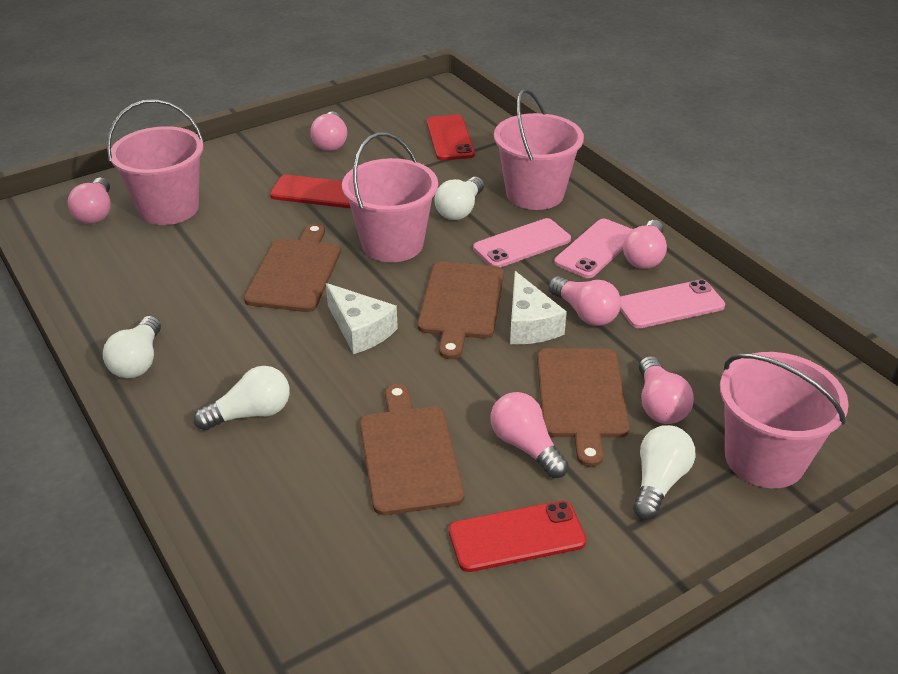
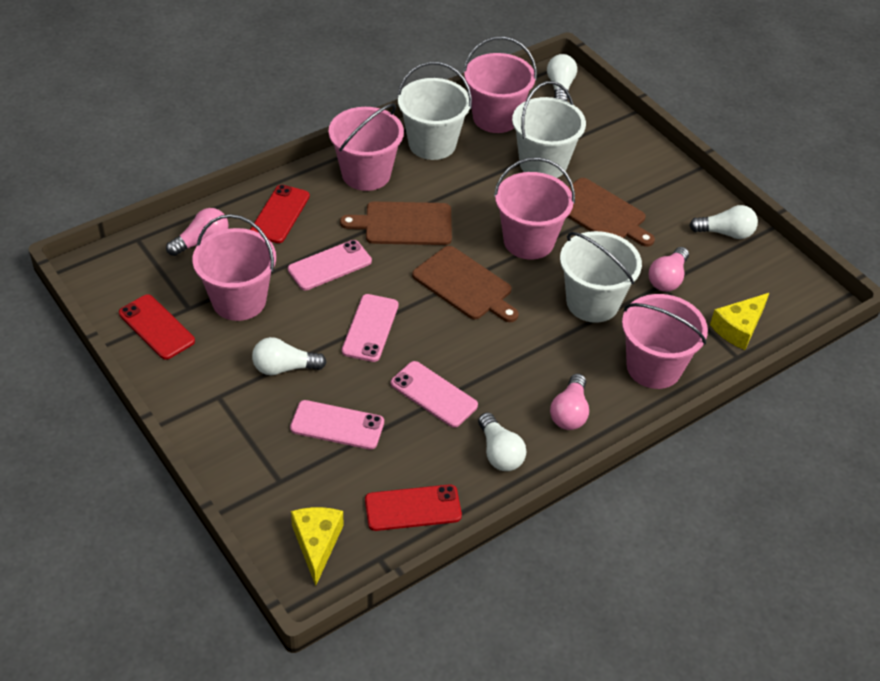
brown cutting board: [244,223,341,312] [360,384,464,515] [418,261,504,359] [537,348,630,467] = 4 -> [340,202,452,245] [412,246,519,322] [567,178,655,247] = 3
pink bucket: [107,99,204,225] [342,133,438,262] [494,89,584,210] [720,352,849,488] = 4 -> [192,214,276,321] [329,103,404,191] [463,36,537,133] [494,157,575,260] [622,294,708,389] = 5
pink light bulb: [68,178,111,224] [310,111,347,151] [491,392,569,478] [548,276,621,326] [623,220,667,269] [639,356,694,424] = 6 -> [166,208,229,256] [550,374,589,430] [649,247,689,292] = 3
pink phone: [473,218,571,267] [554,219,633,278] [620,279,725,328] = 3 -> [288,240,372,290] [290,400,384,450] [342,294,399,362] [391,361,478,428] = 4
white bucket: none = 0 -> [398,62,472,160] [512,81,586,178] [560,231,642,323] = 3
white cheese: [326,283,398,354] [510,271,567,344] = 2 -> none = 0
yellow cheese: none = 0 -> [291,507,344,586] [710,293,769,350] = 2

